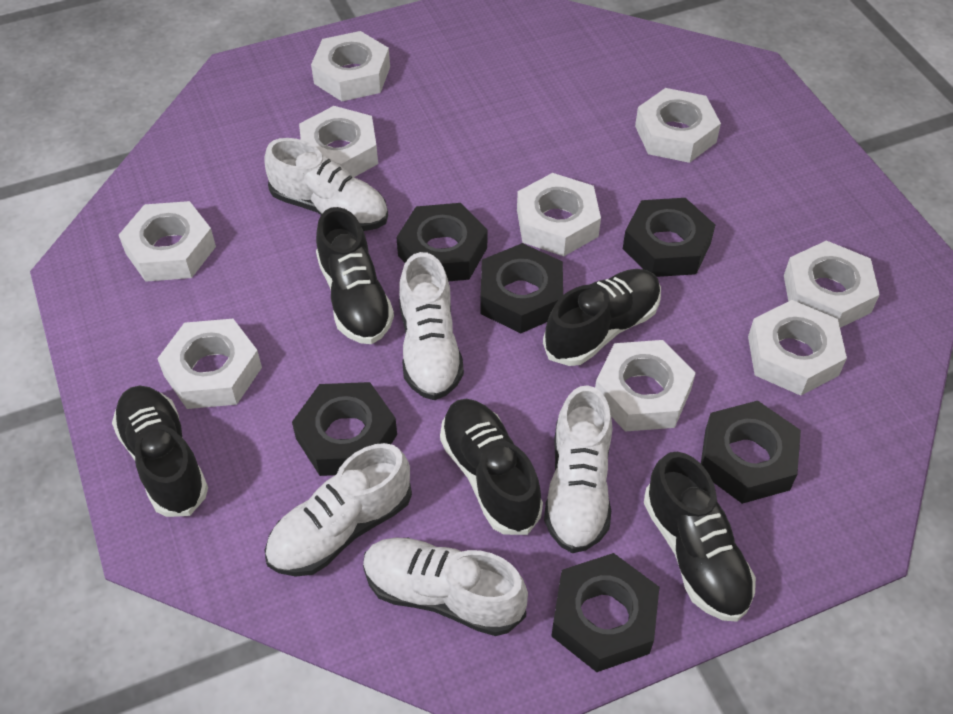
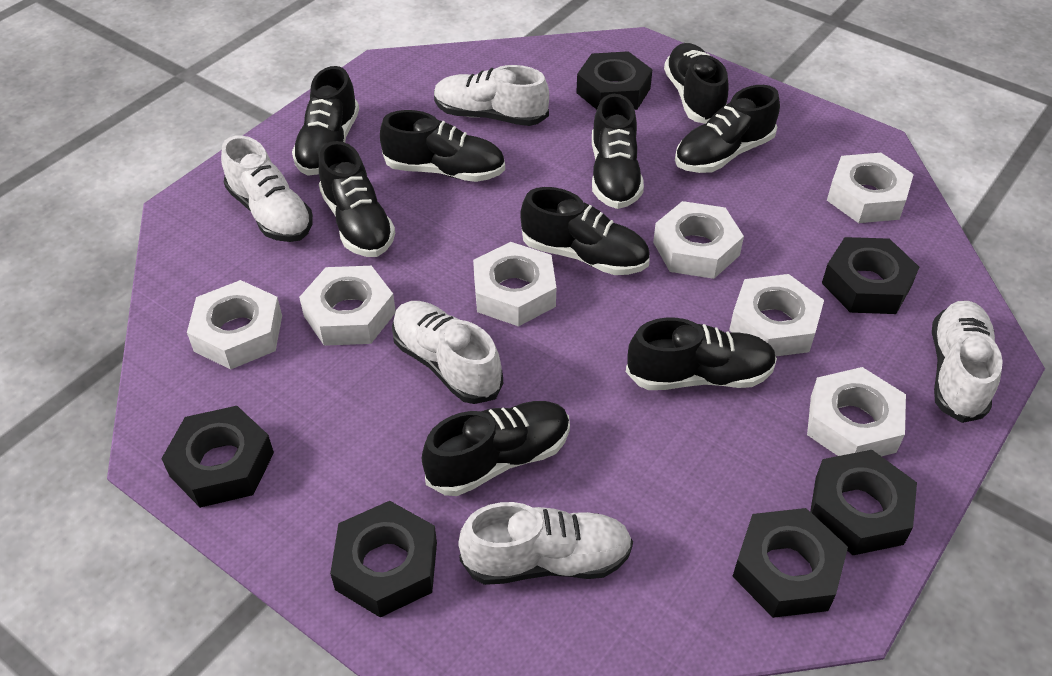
black shoe: [112,385,208,517] [316,207,394,344] [440,399,543,535] [543,269,661,366] [644,452,756,622] = 5 -> [292,66,359,176] [319,141,395,257] [380,110,505,182] [422,401,570,496] [520,187,650,275] [592,94,644,209] [626,318,777,390] [664,43,729,124] [675,85,780,173] = 9
white nut: [119,201,216,282] [157,319,262,409] [299,106,378,178] [311,31,390,101] [517,173,601,256] [595,340,696,432] [635,88,721,163] [748,300,847,396] [784,240,880,328] = 9 -> [187,280,282,370] [299,266,396,346] [473,242,556,327] [653,201,744,279] [729,274,824,357] [807,367,906,456] [827,153,914,223] = 7

